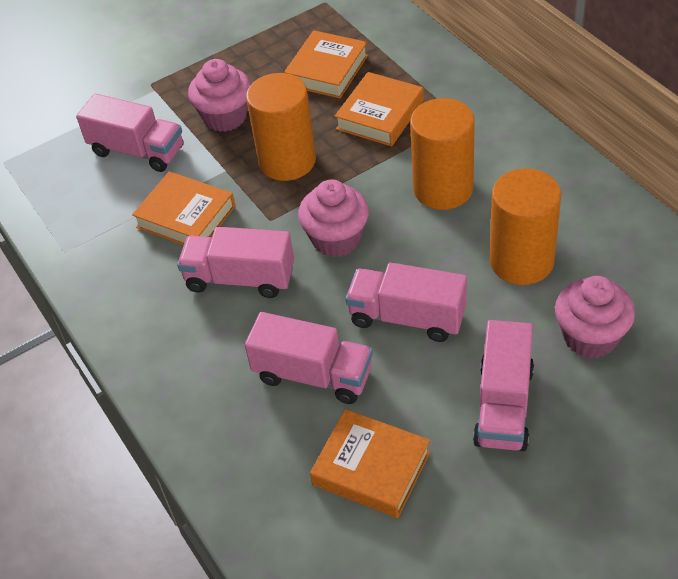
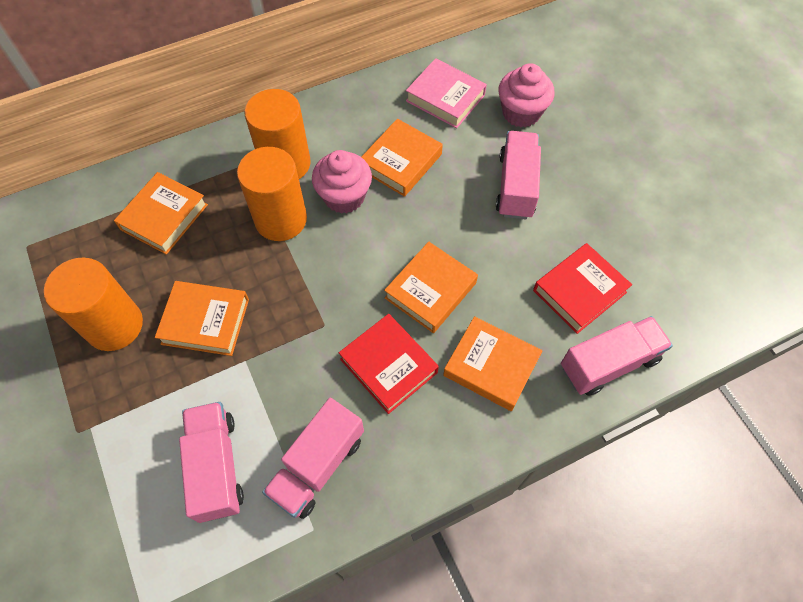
orange book: [132,171,235,245] [284,30,368,98] [310,409,430,518] [335,72,424,146] = 4 -> [114,172,208,255] [155,281,249,356] [362,119,443,197] [384,242,478,333] [443,316,543,411] = 5
pink book: none = 0 -> [406,58,487,128] = 1
pink cupcake: [188,59,251,132] [298,179,369,257] [555,276,635,358] = 3 -> [312,150,372,214] [499,63,555,127] = 2
pink truck: [76,94,183,172] [177,227,294,298] [245,312,373,404] [346,262,467,342] [473,320,534,451] = 5 -> [179,402,244,523] [262,398,364,519] [496,131,541,219] [561,316,673,396] = 4
red book: none = 0 -> [339,314,439,414] [533,243,632,334] = 2

